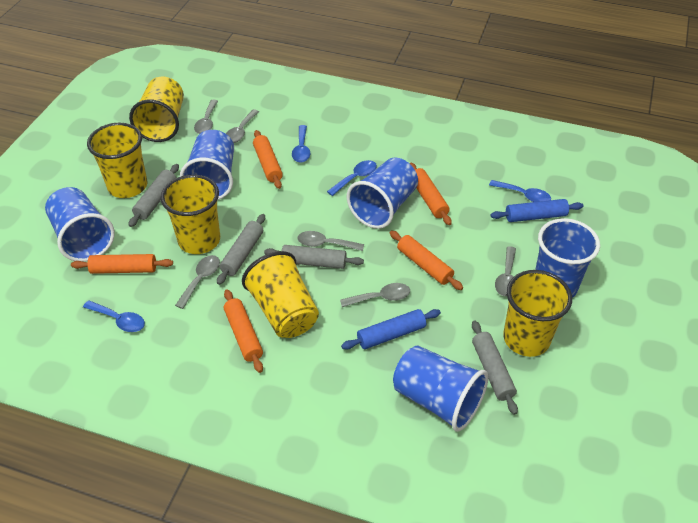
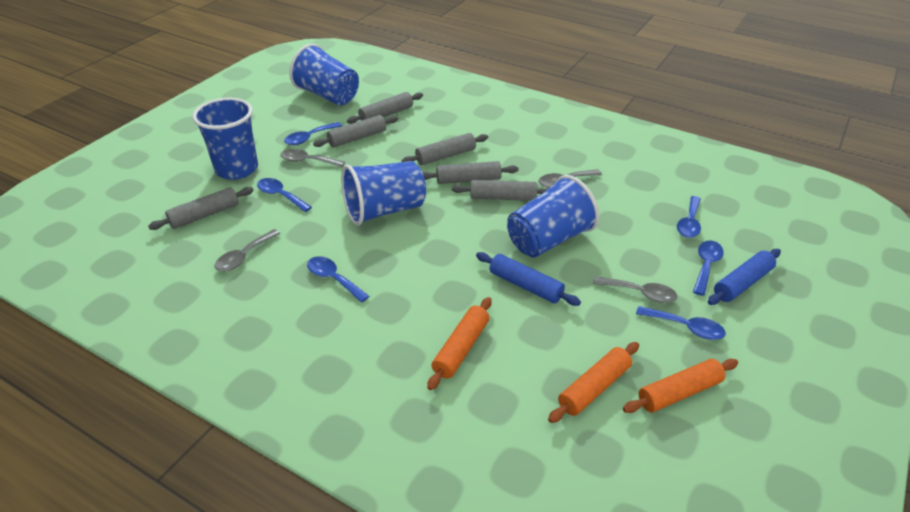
blue cup: [45,187,115,262] [180,130,234,200] [346,158,418,229] [393,345,488,432] [535,218,600,298] = 5 -> [193,98,258,180] [289,44,359,105] [341,161,426,226] [507,175,599,258] = 4
blue spoon: [83,300,145,332] [292,125,311,163] [327,160,377,196] [489,180,551,202] = 4 -> [257,178,312,212] [284,122,342,145] [307,256,369,303] [636,306,726,340] [677,196,701,238] [693,240,724,296] = 6
grey rolling pin: [128,164,179,227] [217,214,265,285] [264,245,364,269] [472,321,518,415] = 4 -> [148,187,254,230] [313,115,398,148] [347,92,423,124] [402,133,488,165] [422,161,519,184] [452,180,549,201] = 6
grey spoon: [175,255,220,309] [194,100,218,134] [226,109,259,143] [298,231,364,251] [340,283,410,307] [495,246,516,296] = 6 -> [214,229,281,272] [280,149,345,167] [538,169,602,188] [593,276,677,303] = 4
orange rolling pin: [71,254,173,274] [224,289,263,373] [253,130,283,189] [390,230,463,290] [409,163,452,225] = 5 -> [427,297,492,390] [548,342,639,423] [623,359,738,413] = 3
yellow cup: [87,123,147,198] [129,77,184,142] [161,175,220,254] [242,251,319,338] [503,270,572,357] = 5 -> none = 0

